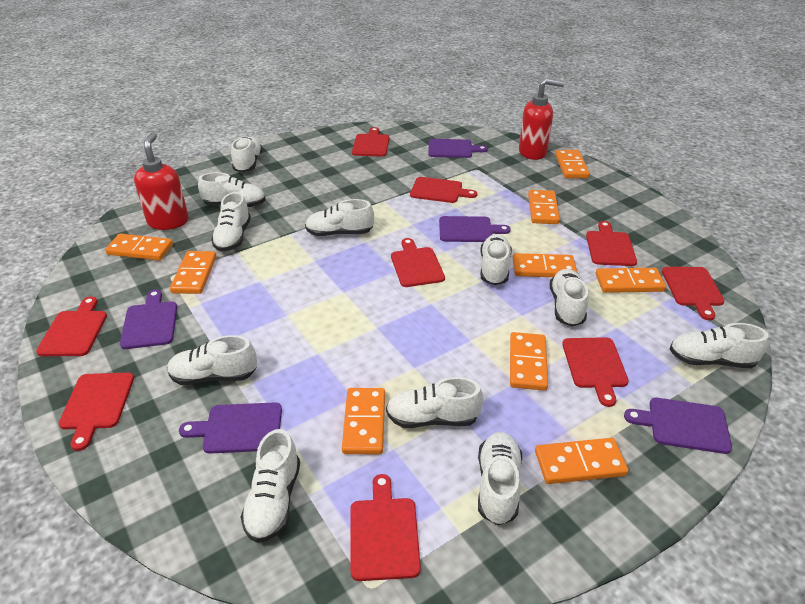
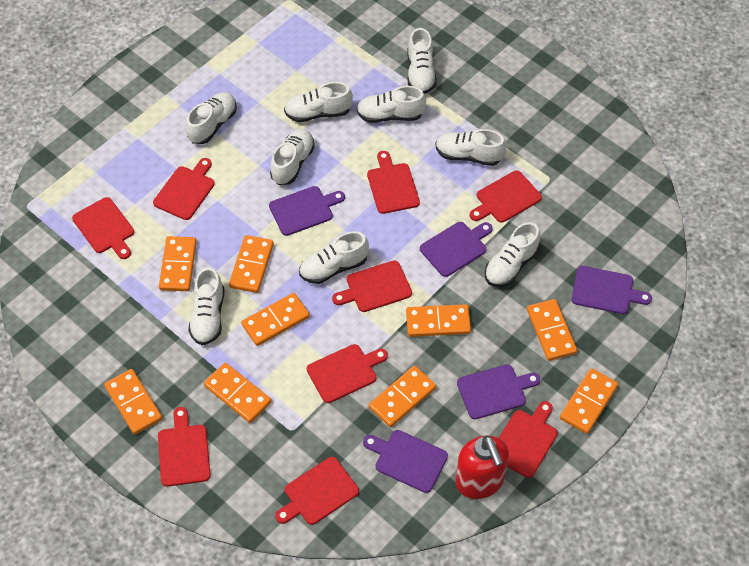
red soap dispenser: [134,133,189,230] [519,78,565,160] = 2 -> [455,435,509,499] = 1
white shoe: [167,335,257,385] [198,172,266,208] [211,192,251,252] [231,137,263,172] [240,429,300,543] [305,199,374,236] [386,377,483,428] [478,432,522,525] [480,234,512,285] [550,269,589,326] [669,323,769,368] = 11 -> [186,92,237,144] [188,267,224,345] [270,129,315,185] [284,82,353,122] [299,231,369,284] [357,86,426,123] [407,28,436,94] [436,129,506,166] [485,222,540,287] = 9

